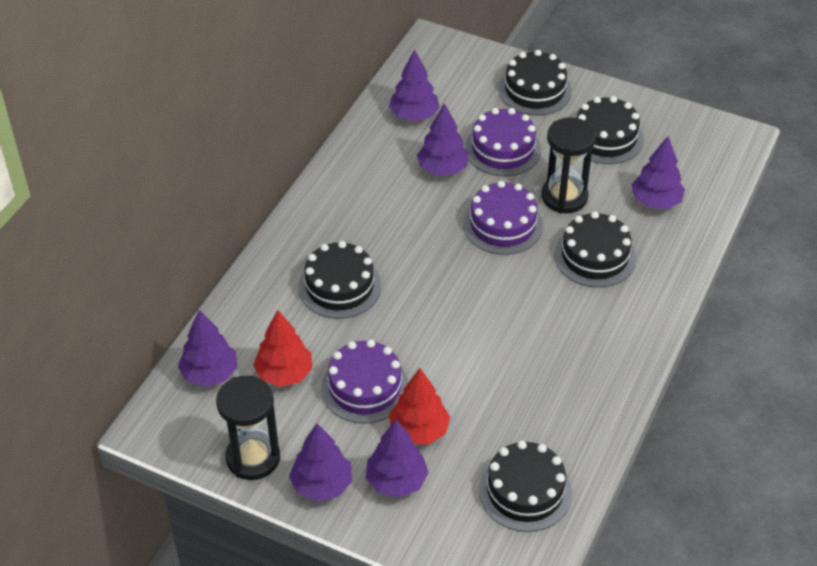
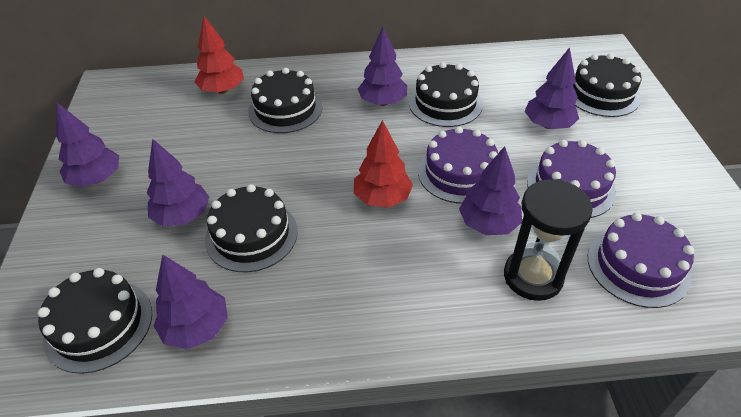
black hourglass: [216,376,280,480] [541,117,596,214] = 2 -> [504,179,593,301] = 1

